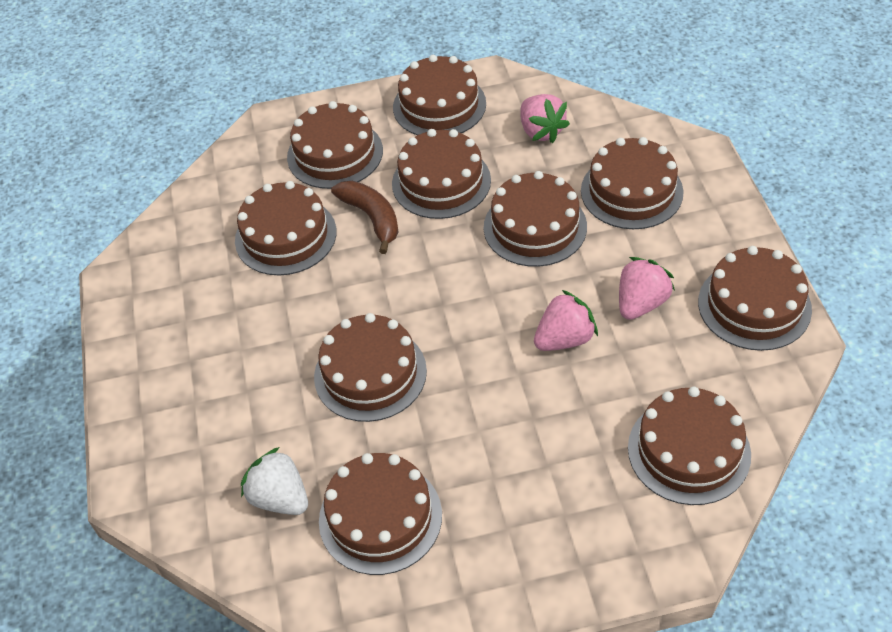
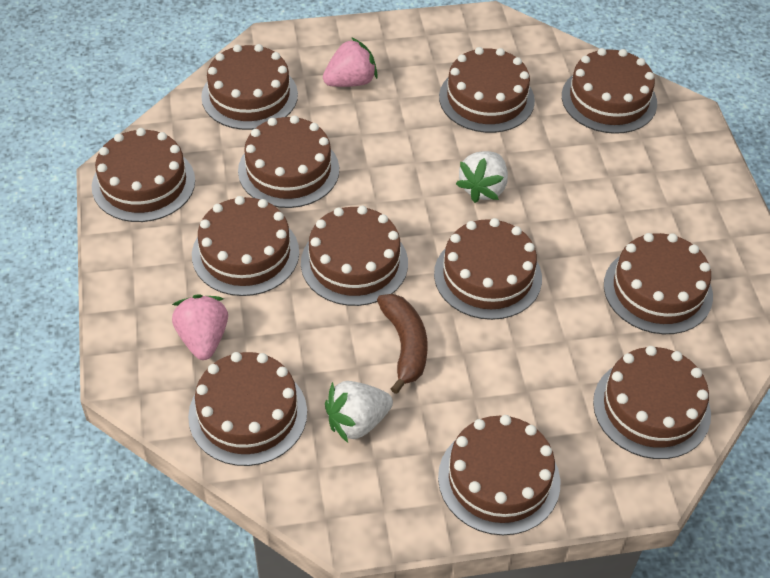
brown cake: [235,181,336,275] [287,101,383,189] [314,313,427,422] [319,453,442,575] [392,129,491,219] [393,55,486,135] [484,171,587,267] [581,137,684,229] [628,387,751,505] [698,246,812,351] = 10 -> [92,128,195,222] [188,352,307,466] [192,196,299,296] [201,44,298,130] [238,115,339,208] [301,206,408,306] [434,218,542,320] [438,415,560,535] [439,47,535,133] [562,48,657,134] [593,346,711,459] [604,233,713,334] = 12
pink strawberry: [520,94,570,143] [534,290,598,351] [619,257,675,320] = 3 -> [172,294,228,360] [323,37,378,87] = 2
white strawberry: [241,447,308,515] = 1 -> [325,381,393,443] [456,151,508,203] = 2

